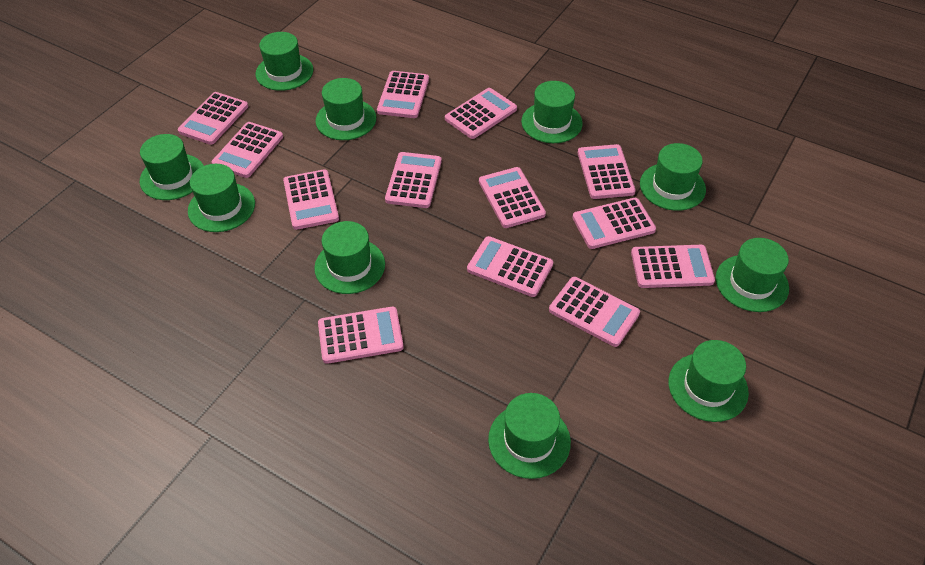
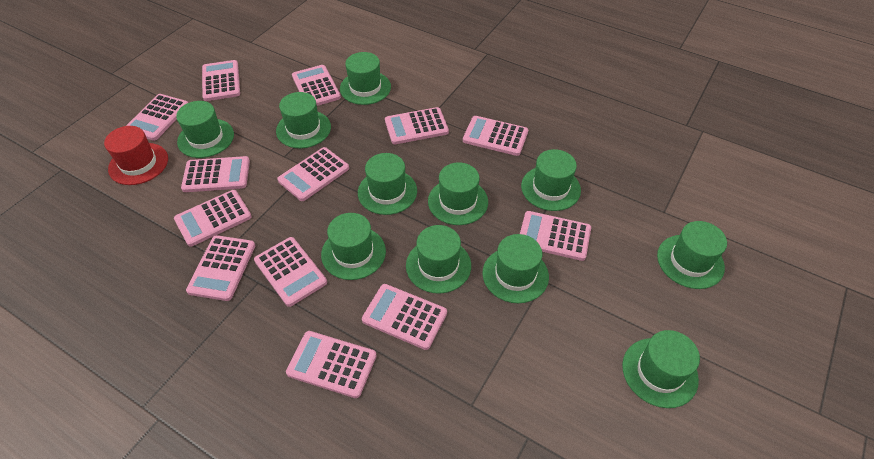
green hat: [140,134,204,200] [188,164,255,232] [255,32,313,91] [314,221,385,294] [316,78,376,140] [488,393,571,479] [521,81,583,143] [640,143,706,211] [668,340,749,422] [716,238,789,312] = 10 -> [176,101,234,158] [276,92,331,148] [321,213,386,280] [340,52,391,105] [358,153,417,215] [406,225,471,294] [428,162,488,225] [482,234,549,303] [521,149,581,211] [622,330,700,408] [657,221,727,289] = 11
red hat: none = 0 -> [104,126,168,185] = 1

